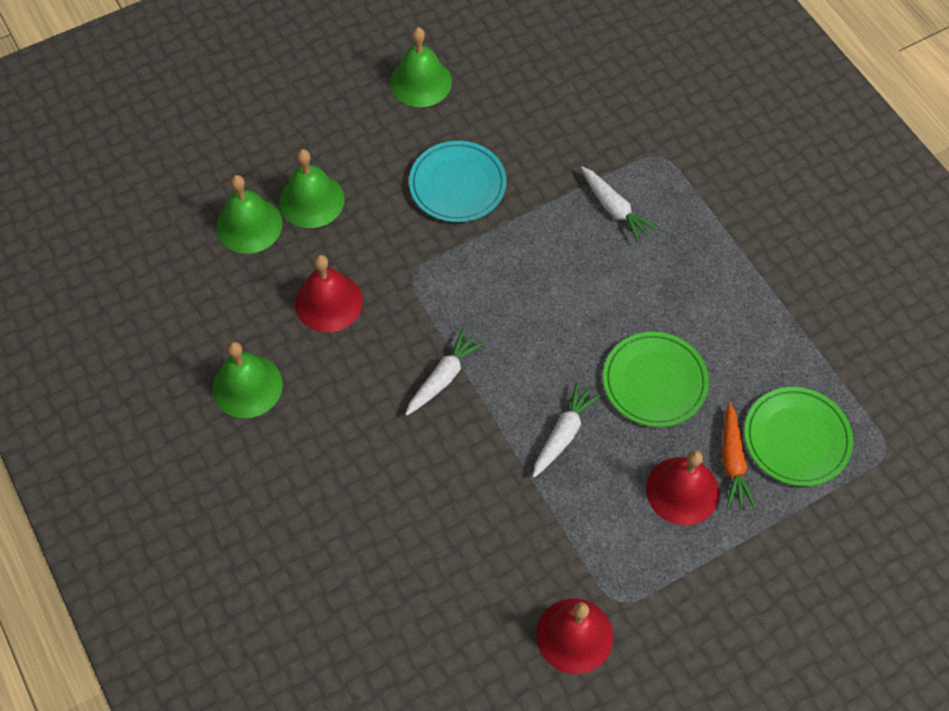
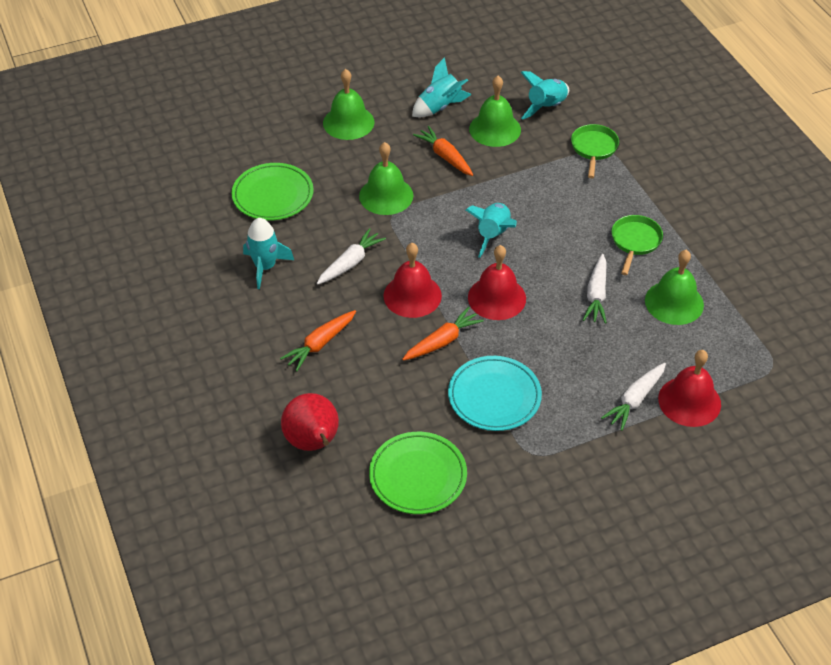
green pan: none = 0 -> [571,124,619,178] [611,215,663,275] = 2
orange carrot: [722,403,756,509] = 1 -> [280,310,356,371] [402,307,484,361] [413,126,473,176] = 3
red pear: none = 0 -> [281,393,339,451] = 1
turquoise rocket: none = 0 -> [243,218,294,289] [412,57,472,117] [466,203,517,258] [521,71,569,120] = 4

